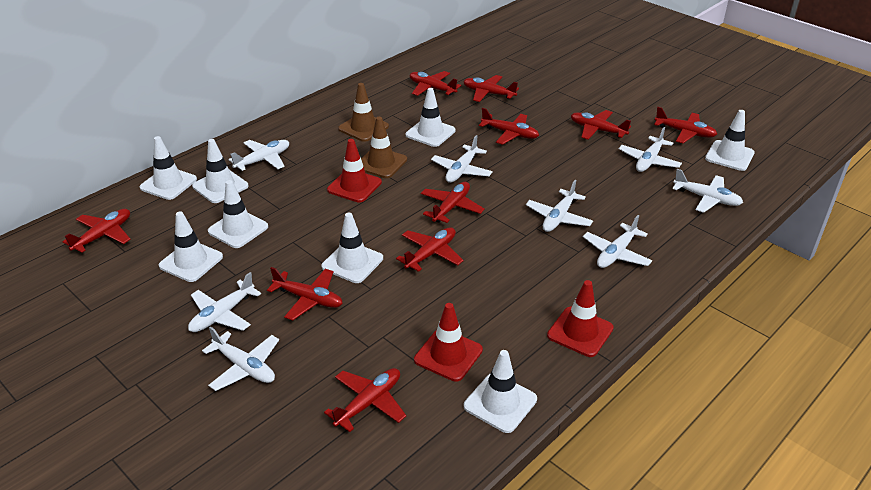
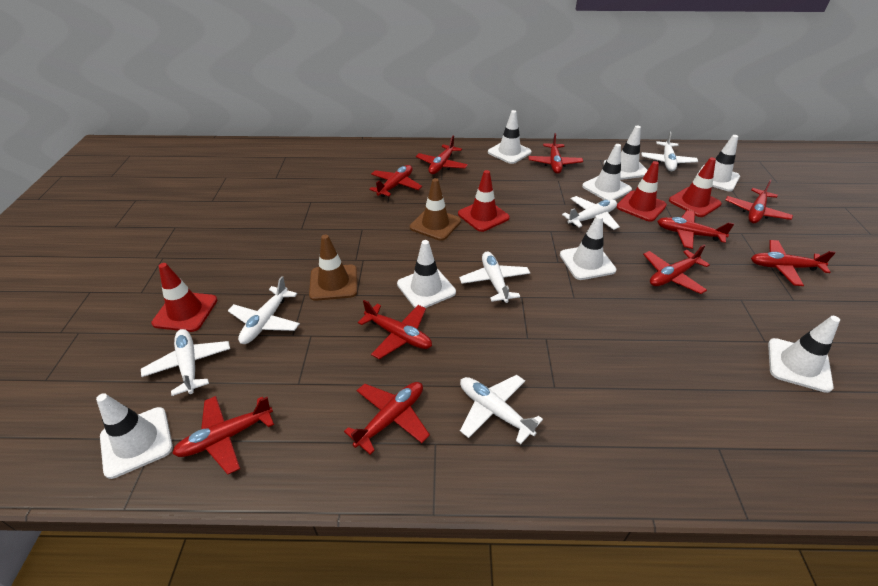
red traffic cone: [327,139,382,202] [414,303,483,382] [547,280,614,357] = 3 -> [151,263,217,332] [458,170,510,232] [616,161,667,222] [669,157,722,217] = 4
white plane: [188,272,261,332] [202,327,279,391] [228,140,289,171] [431,135,493,183] [526,180,593,232] [583,215,652,268] [619,127,682,172] [672,169,743,213] = 8 -> [141,329,230,396] [228,276,300,344] [459,252,530,303] [460,375,543,445] [562,196,620,230] [641,132,698,171] = 6

